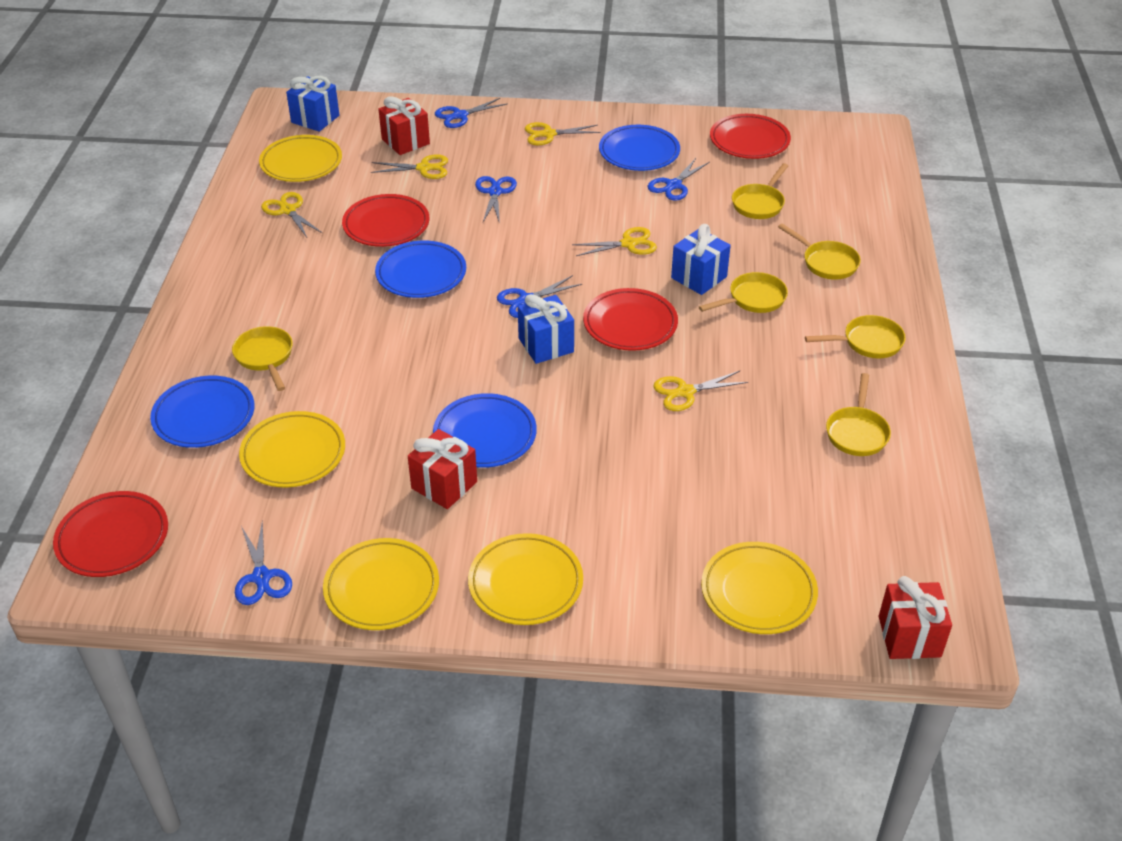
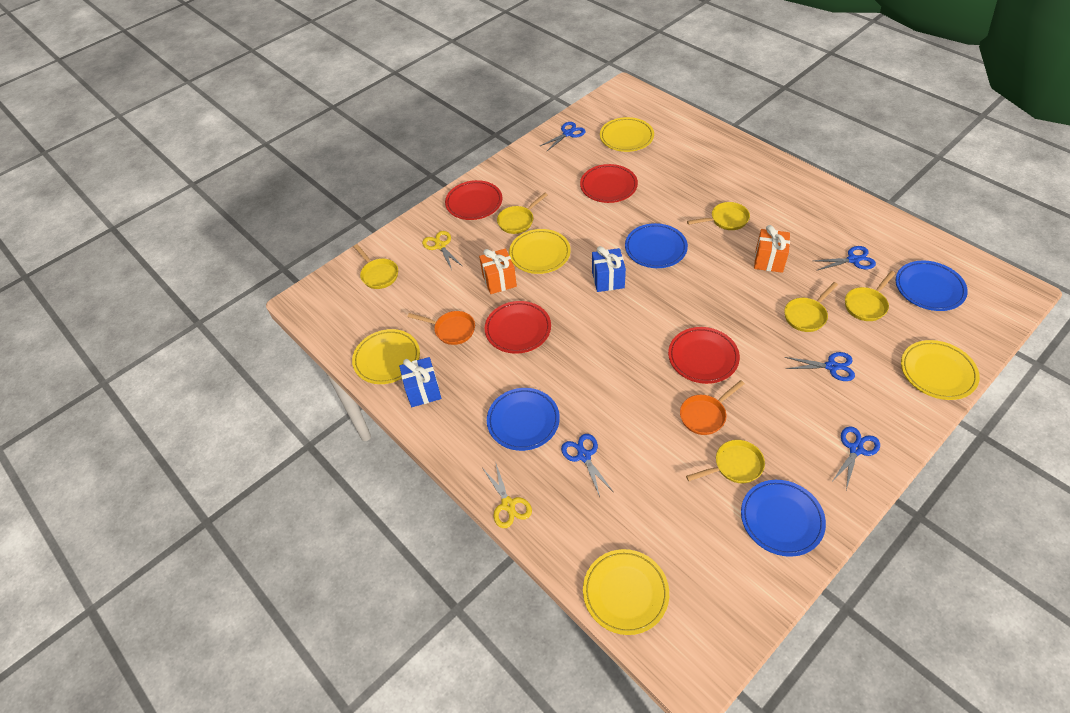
blue gift: [286,76,339,132] [518,294,574,364] [671,224,731,295] = 3 -> [399,357,441,407] [592,246,626,292] = 2
orange gift: none = 0 -> [479,248,517,294] [754,225,790,273] = 2
orange pan: none = 0 -> [408,311,475,345] [680,380,745,435] = 2
red gift: [378,96,430,155] [408,429,477,509] [879,576,952,659] = 3 -> none = 0
yellow scissors: [261,192,322,237] [371,154,448,179] [525,122,600,145] [572,227,657,256] [653,371,748,411] = 5 -> [422,231,463,270] [483,461,532,528] = 2

